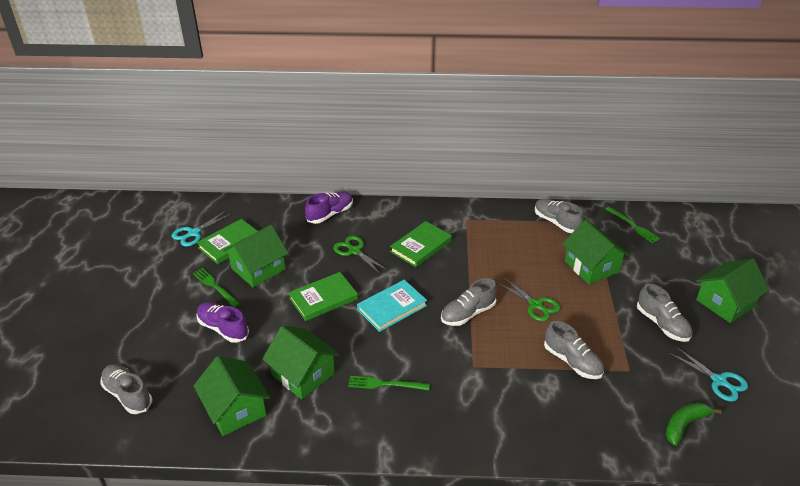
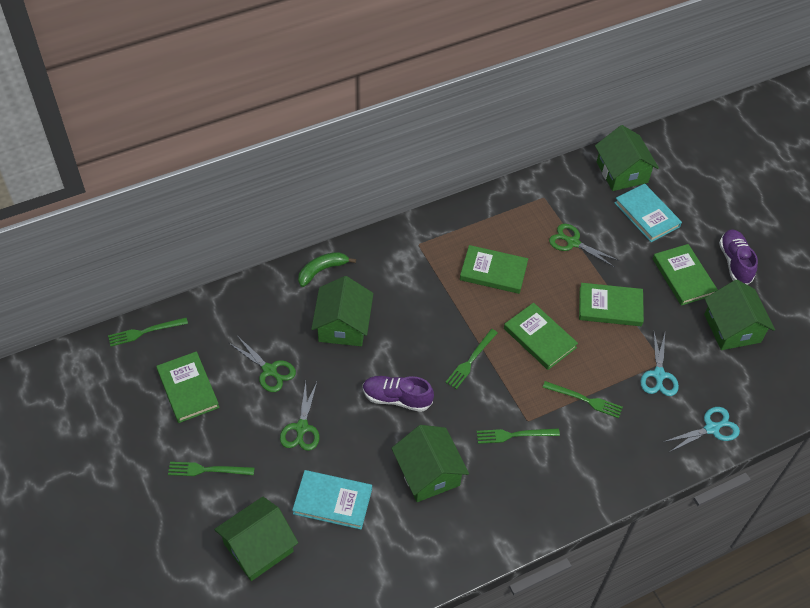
green book: [197,219,258,264] [288,272,358,321] [390,221,452,267] = 3 -> [156,351,220,423] [460,245,528,294] [504,303,578,370] [579,283,644,326] [653,244,718,306] = 5
green fork: [193,268,240,307] [348,376,430,390] [605,206,660,243] = 3 -> [108,318,188,347] [168,462,255,476] [445,329,498,389] [476,428,560,444] [543,381,623,418] = 5
green scissors: [333,236,388,274] [496,277,560,321] = 2 -> [229,337,296,392] [280,382,319,451] [549,224,619,267] = 3
grey shoe: [100,364,152,414] [441,278,497,326] [535,198,583,233] [544,321,604,379] [637,284,692,342] = 5 -> none = 0
turquoise book: [357,280,427,332] = 1 -> [292,470,372,530] [614,183,682,242] = 2

